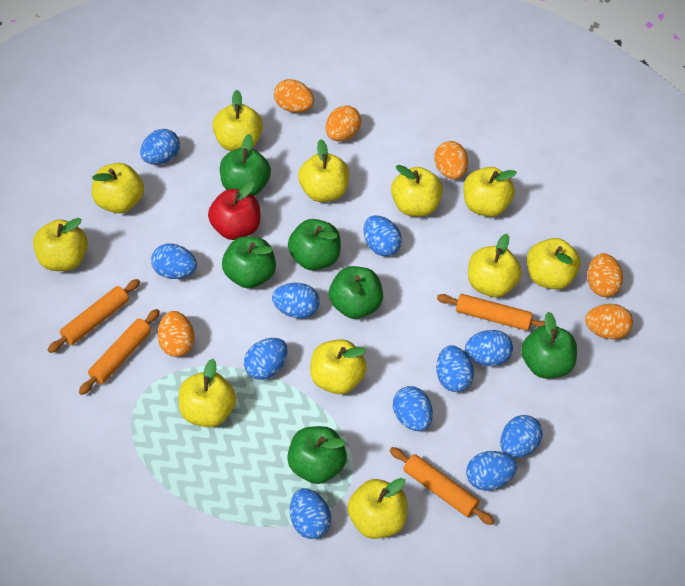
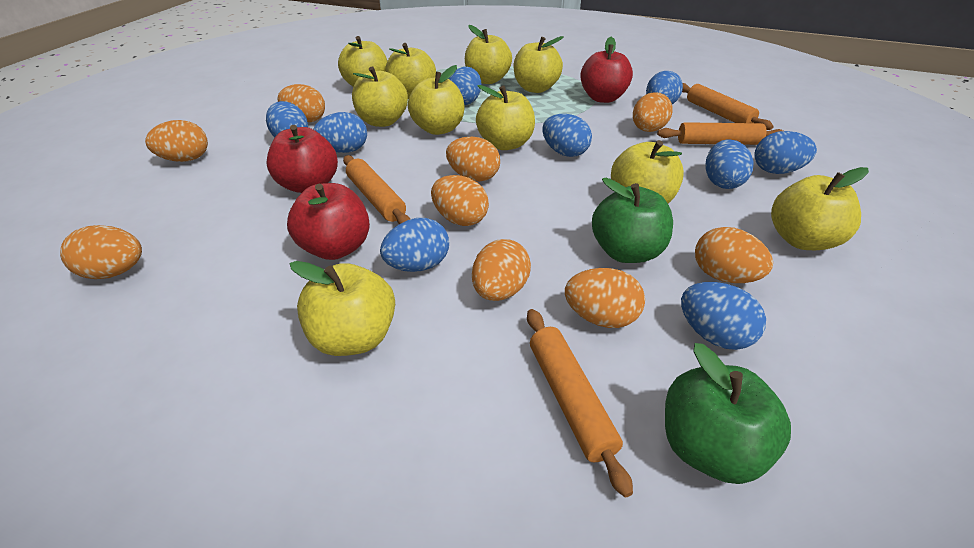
blue egg: [140,129,180,165] [151,243,197,279] [244,338,288,380] [272,283,320,319] [290,488,331,539] [363,215,402,256] [393,386,433,431] [436,345,474,392] [465,330,513,366] [466,451,517,491] [500,415,543,458] = 11 -> [266,101,308,137] [313,112,367,153] [380,218,449,272] [449,67,481,105] [542,114,592,157] [646,71,683,104] [681,282,766,350] [706,139,754,189] [754,131,817,174] = 9
green apple: [220,134,271,196] [222,236,276,288] [287,426,347,484] [288,219,341,270] [329,266,383,319] [521,311,577,378] = 6 -> [592,178,673,263] [665,343,791,484] = 2
orange egg: [158,311,195,357] [274,79,314,112] [326,105,361,141] [434,141,468,179] [585,304,633,339] [587,253,623,297] = 6 -> [60,225,142,279] [145,120,208,162] [278,84,325,122] [431,175,489,226] [446,137,500,182] [472,239,531,301] [565,268,645,328] [633,92,673,132] [695,227,773,283] = 9
red apple: [208,182,261,240] = 1 -> [266,125,338,193] [287,183,370,260] [580,37,633,103] = 3
yellow apple: [33,218,88,271] [92,163,144,213] [179,359,236,428] [212,90,263,151] [298,139,349,202] [310,339,367,394] [347,478,408,539] [391,165,443,216] [463,167,517,217] [468,234,522,297] [527,238,580,289] = 11 -> [290,261,395,356] [338,36,387,87] [352,66,408,127] [385,43,436,99] [408,65,464,135] [465,25,512,84] [476,85,535,150] [514,36,564,93] [611,140,684,203] [771,167,869,250] = 10

